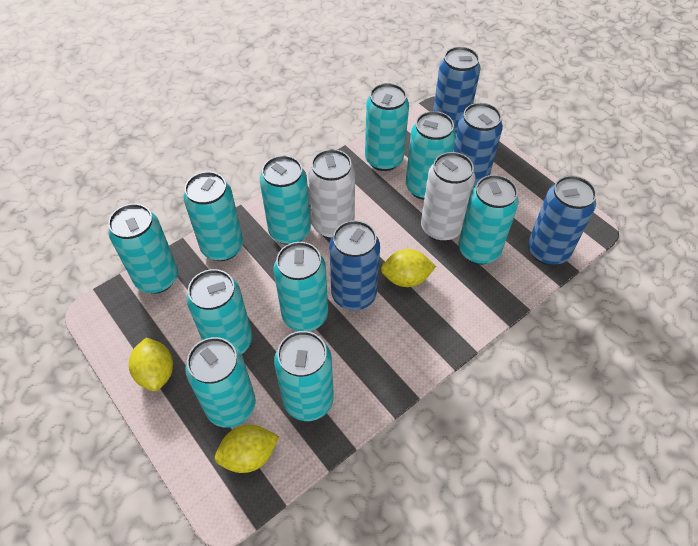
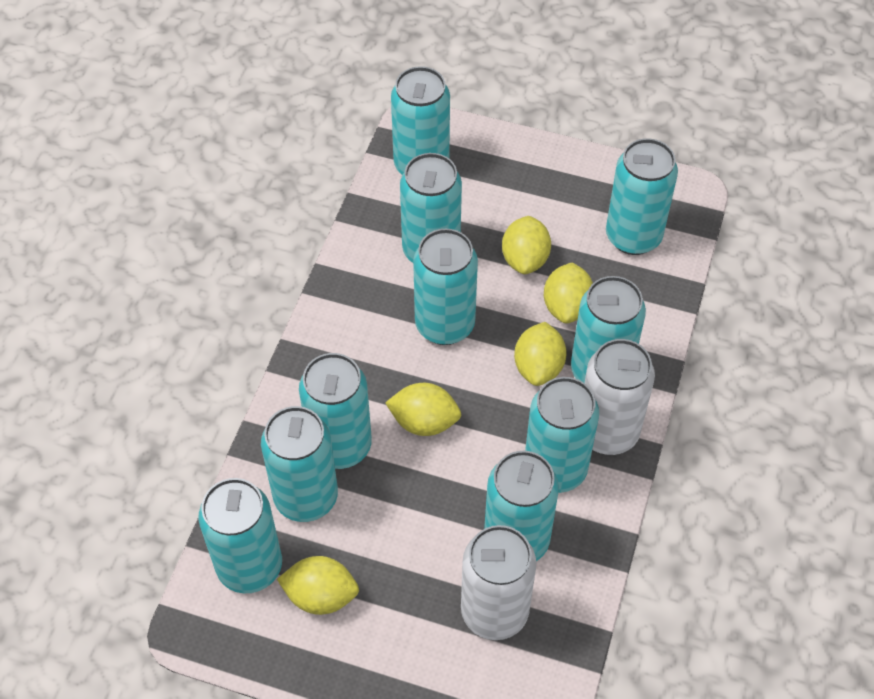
blue can: [329,220,380,310] [433,47,481,132] [453,103,503,188] [528,175,597,265] = 4 -> none = 0
yellow lemon: [129,338,173,391] [215,425,279,473] [381,249,436,287] = 3 -> [277,556,359,615] [385,383,461,436] [502,216,551,274] [514,322,567,386] [544,263,593,324] = 5

